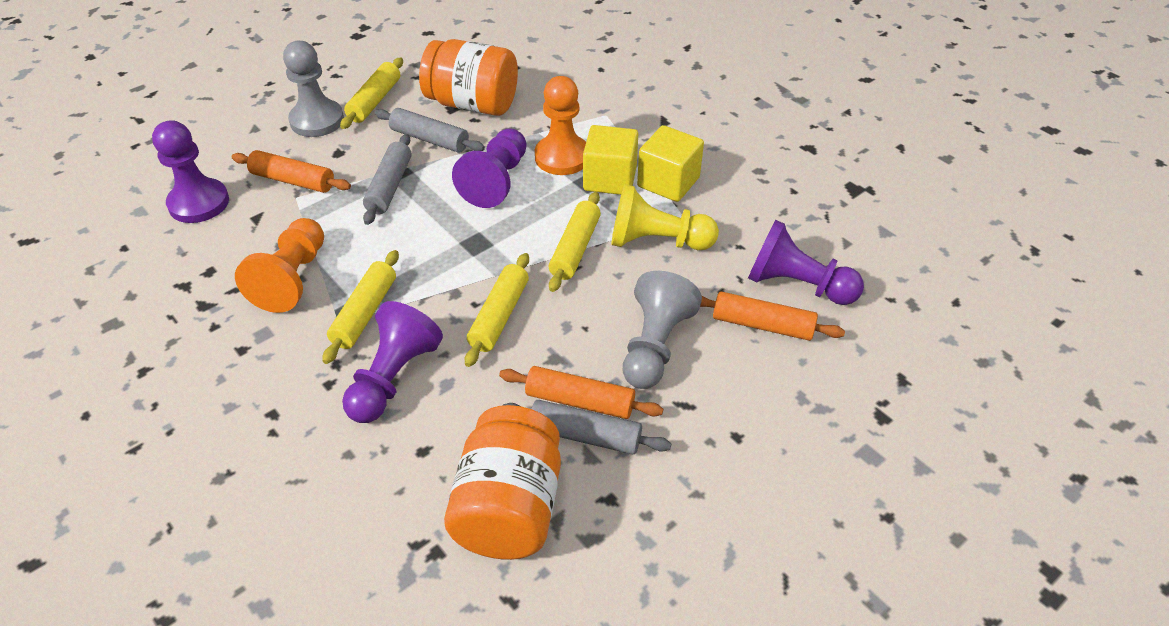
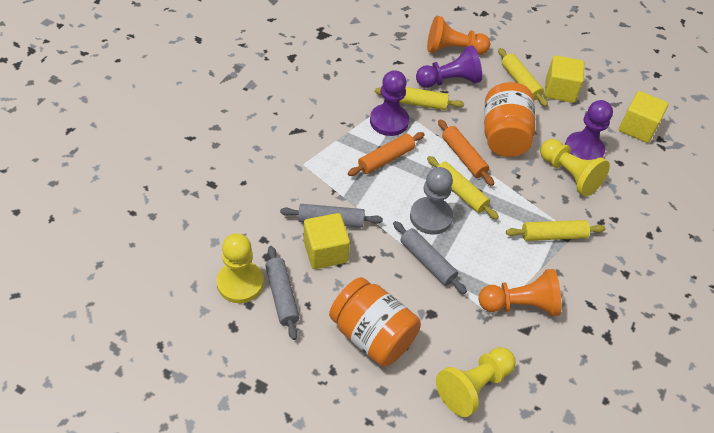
grey pawn: [283,41,344,137] [623,271,702,389] = 2 -> [410,167,453,235] = 1
orange rolling pin: [231,150,351,193] [499,366,663,419] [700,291,845,341] = 3 -> [348,132,425,176] [438,119,494,186] = 2
purple pawn: [152,120,229,223] [342,301,443,423] [452,128,526,208] [748,220,864,305] = 4 -> [370,70,409,136] [416,45,482,88] [565,100,613,160] = 3
yellow cube: [583,125,638,195] [637,125,704,202] = 2 -> [304,213,350,269] [544,55,584,103] [619,91,668,143] = 3
yellow pawn: [611,184,719,250] = 1 -> [217,233,264,303] [436,347,516,417] [540,139,610,197] = 3

